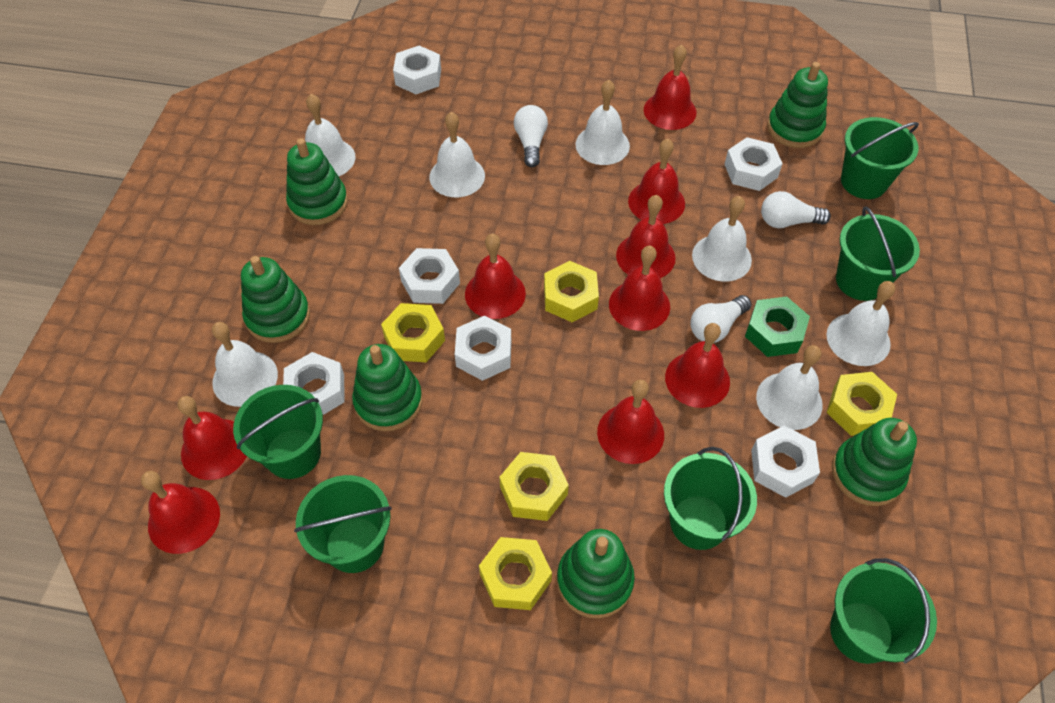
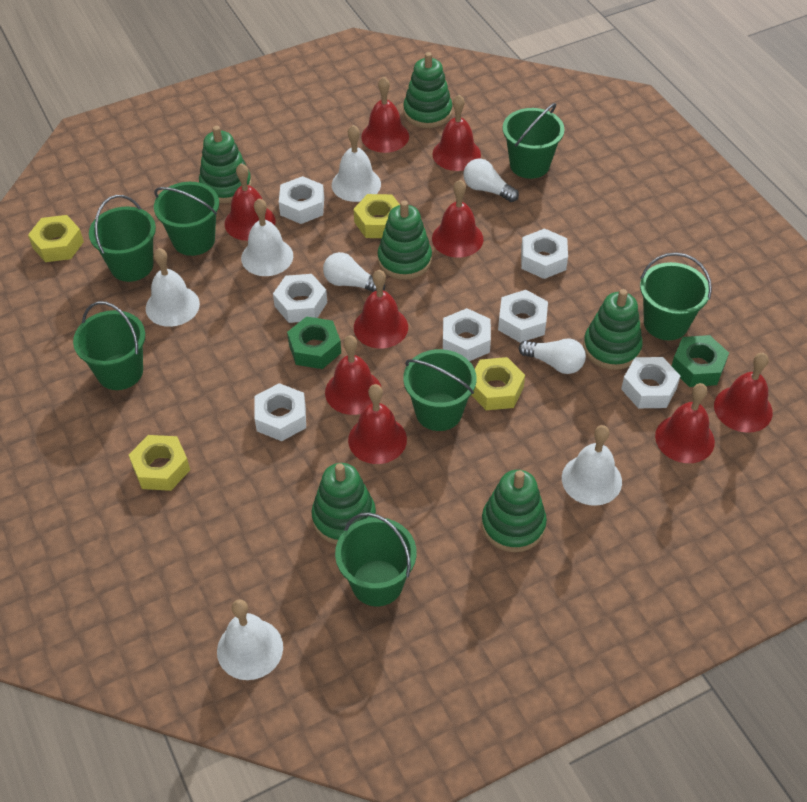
green bucket: [233,385,323,479] [294,475,392,573] [664,447,757,550] [830,558,937,664] [836,206,920,301] [841,117,919,199] = 6 -> [73,301,145,390] [89,195,156,282] [154,182,219,256] [335,513,416,606] [403,349,477,431] [503,103,564,179] [640,252,712,340] = 7
green nut: [745,297,810,357] = 1 -> [287,316,341,369] [672,335,729,387] = 2
white bell: [212,322,278,407] [305,94,355,176] [429,112,485,197] [575,80,630,165] [692,196,752,282] [756,345,823,430] [826,281,895,366] = 7 -> [146,248,200,327] [217,599,283,680] [241,198,293,276] [332,125,381,202] [562,425,622,506] = 5
white nut: [283,352,344,415] [393,46,441,94] [399,248,460,304] [455,316,511,381] [724,137,783,191] [751,425,820,498] = 6 -> [255,383,306,441] [273,274,327,323] [279,176,324,224] [443,308,491,361] [498,290,548,343] [521,228,568,279] [621,357,680,408] = 7
yellow nut: [381,303,445,362] [479,537,552,610] [499,452,569,521] [544,261,599,322] [827,372,897,436] = 5 -> [28,215,84,262] [129,435,190,491] [354,194,400,238] [471,357,525,410] = 4

